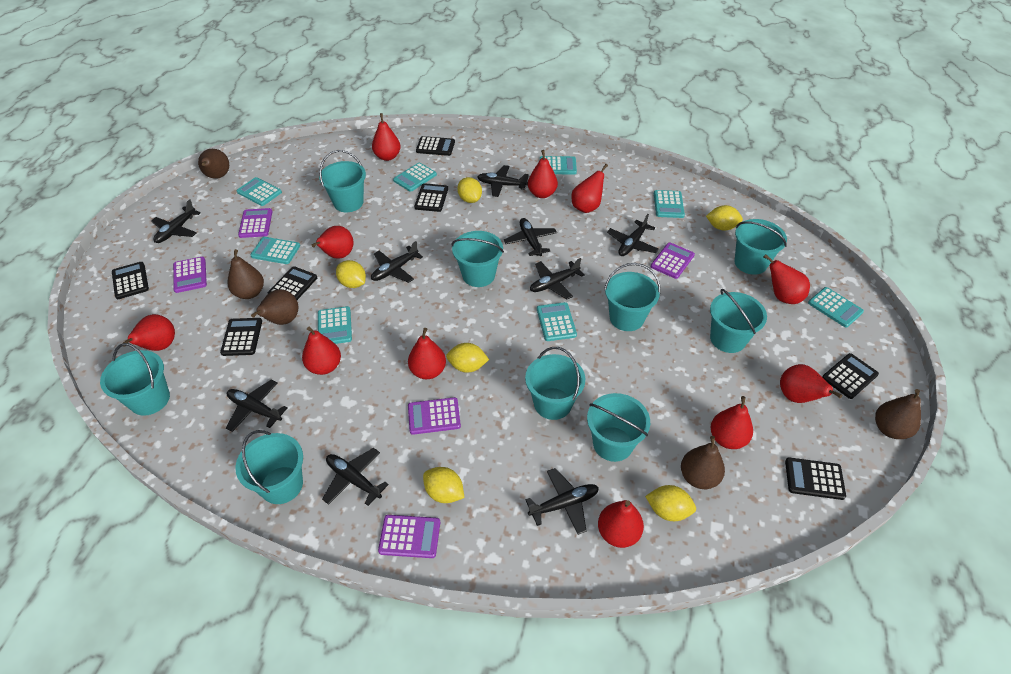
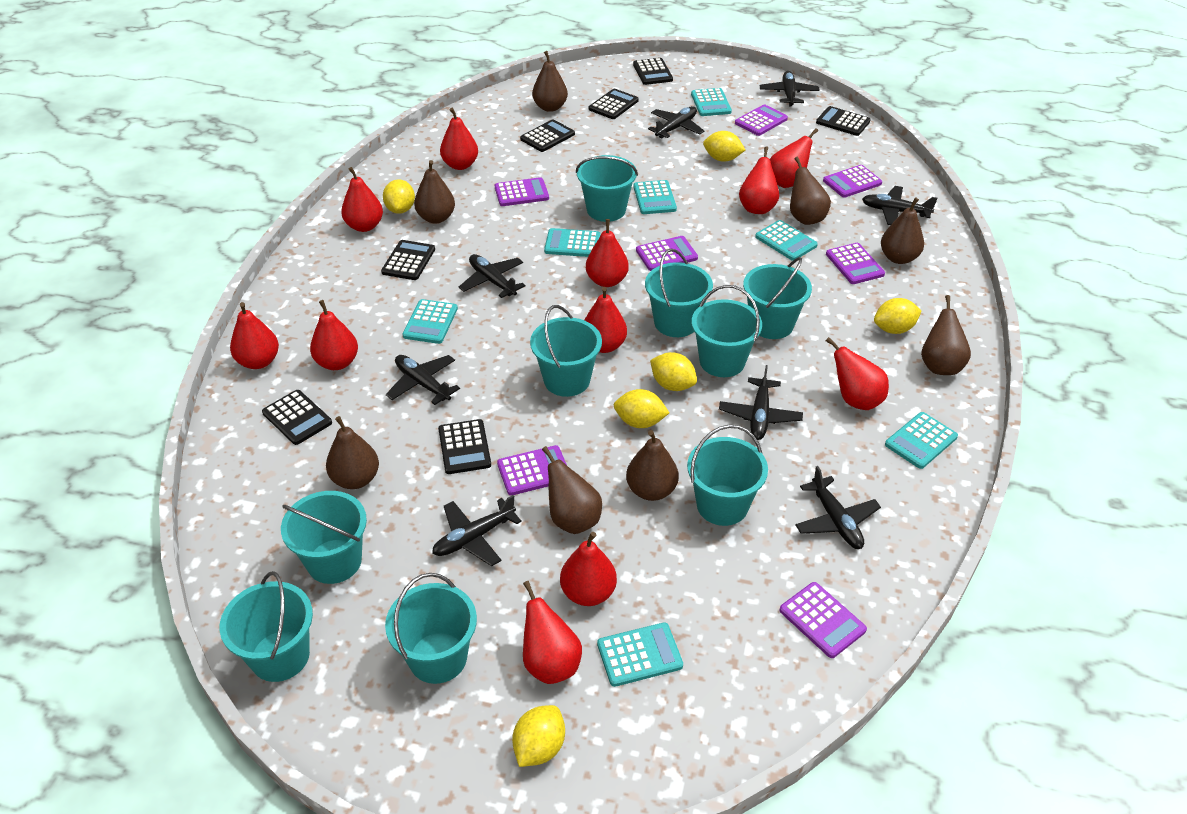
black plane: [151,199,201,243] [226,379,287,432] [322,448,389,506] [371,241,423,283] [477,165,529,197] [504,218,557,256] [525,468,599,535] [530,258,584,299] [607,214,659,256] = 9 -> [386,355,460,405] [432,495,522,566] [459,254,526,298] [648,106,704,138] [719,365,803,440] [760,71,820,107] [795,466,881,549] [862,186,938,225] = 8
brown pear: [198,149,229,179] [228,249,264,299] [251,289,298,325] [681,436,725,489] [875,389,921,439] = 5 -> [326,416,379,489] [414,160,455,224] [532,51,568,112] [542,446,602,534] [626,430,679,501] [790,157,831,225] [881,197,924,264] [921,295,971,375] = 8
purple calculator: [173,257,207,293] [238,208,272,238] [378,515,440,558] [408,397,461,435] [651,242,695,279] = 5 -> [495,177,549,206] [497,445,567,496] [636,236,698,271] [735,104,788,136] [779,582,867,658] [823,165,882,198] [826,243,885,284] = 7
turquoise calculator: [236,177,282,206] [250,237,300,264] [318,306,352,344] [393,163,437,192] [537,302,577,341] [540,156,577,175] [654,190,685,218] [808,287,864,328] = 8 -> [402,299,458,344] [544,228,601,257] [597,622,683,687] [633,180,677,214] [691,88,732,116] [755,220,818,261] [885,412,958,469] = 7

